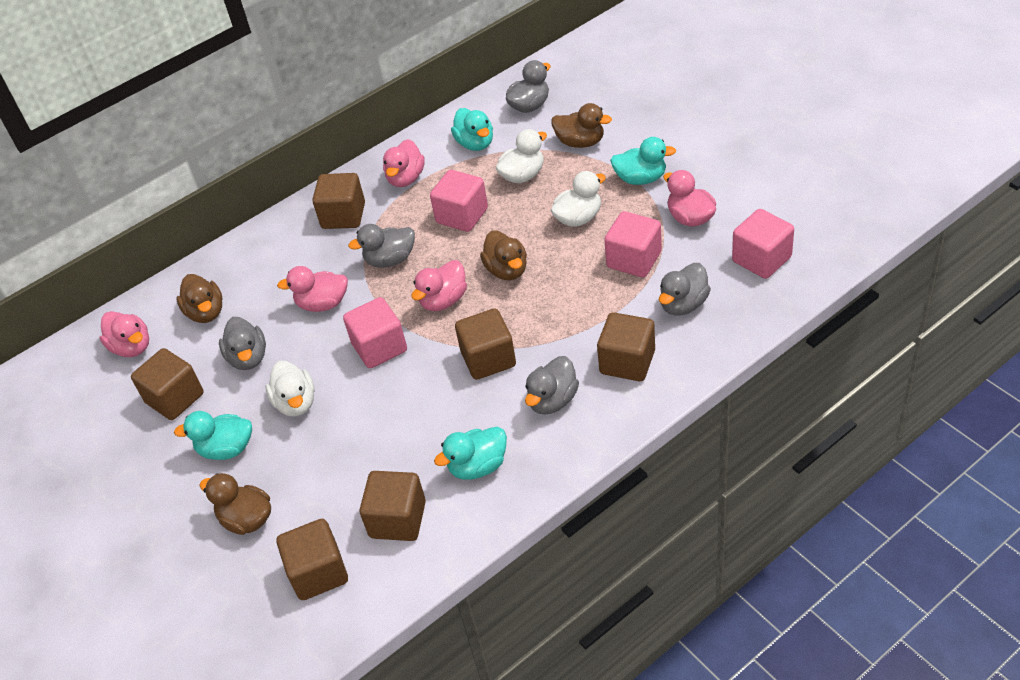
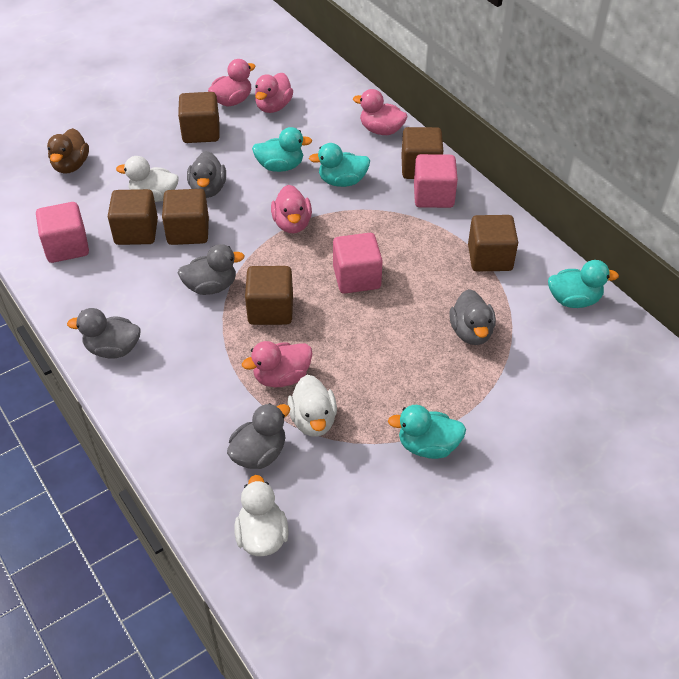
brown duck: [176,274,223,323] [199,473,271,535] [480,231,527,280] [552,103,612,148] = 4 -> [47,128,89,174] = 1
pink cube: [343,297,407,368] [430,170,488,232] [604,211,662,277] [732,209,794,279] = 4 -> [36,202,89,263] [333,233,383,294] [414,154,458,208] = 3

